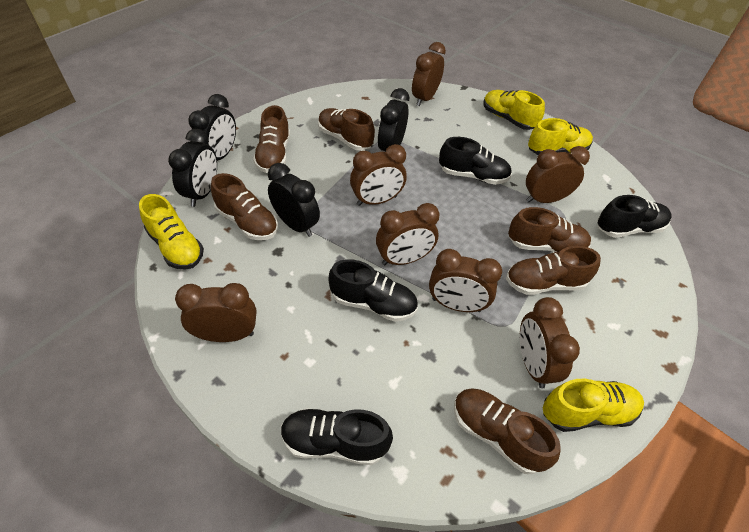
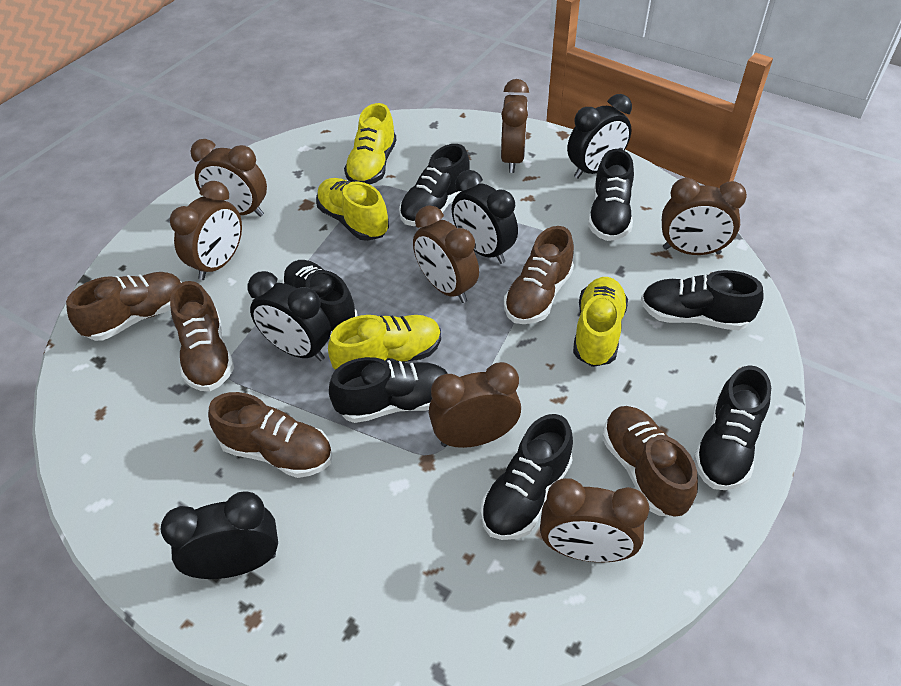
black shoe: [281,408,393,465] [328,259,418,322] [439,137,512,185] [598,195,672,238] = 4 -> [282,260,358,336] [329,357,448,423] [399,144,470,226] [481,414,573,540] [588,149,634,241] [641,270,764,330] [693,365,771,490] = 7
brown shoe: [211,173,278,240] [253,105,290,173] [318,108,375,151] [454,388,561,474] [506,246,601,295] [508,207,591,252] = 6 -> [66,272,182,341] [170,281,234,391] [208,392,333,478] [504,226,574,324] [602,406,698,517] = 5

